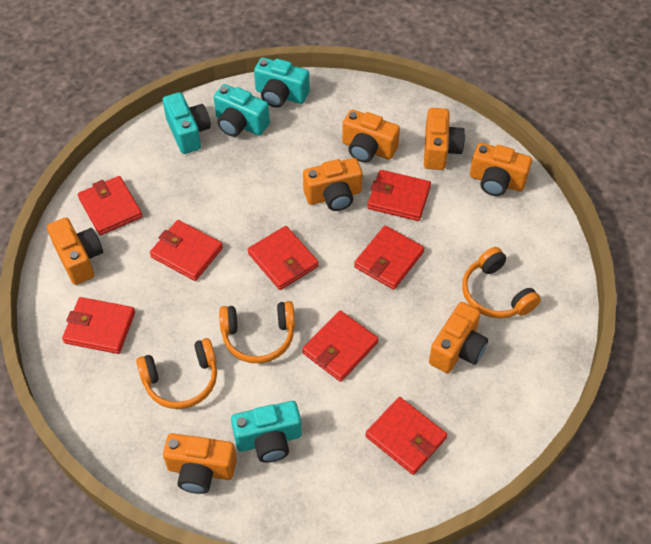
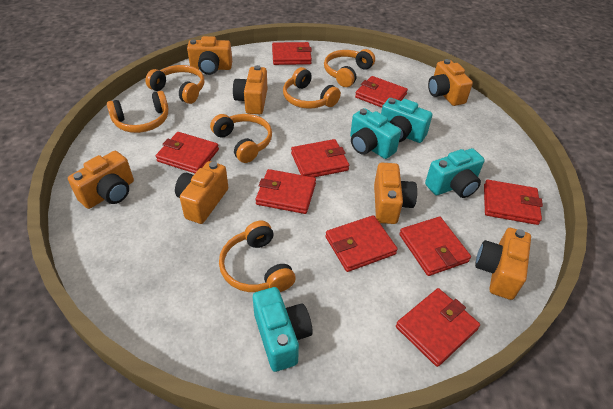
orange headphones: [136,338,217,409] [219,301,295,363] [462,247,541,318] = 3 -> [107,91,168,133] [145,65,204,104] [210,114,272,163] [219,221,296,292] [283,67,341,109] [324,49,375,87] = 6
red wallet: [62,297,135,354] [78,176,142,235] [150,220,223,281] [248,226,319,290] [302,310,378,382] [354,226,424,290] [365,397,447,475] [367,170,431,221] = 8 -> [156,132,219,173] [256,169,316,214] [272,42,312,65] [291,139,349,177] [326,215,398,272] [355,76,408,108] [396,288,480,367] [399,217,471,276] [484,180,543,225] = 9

